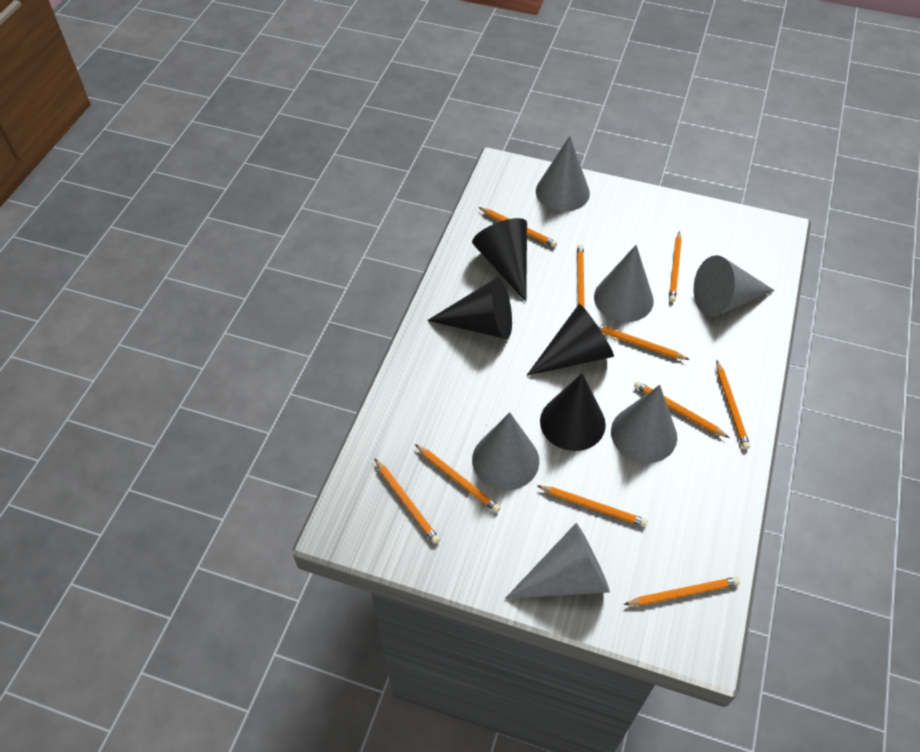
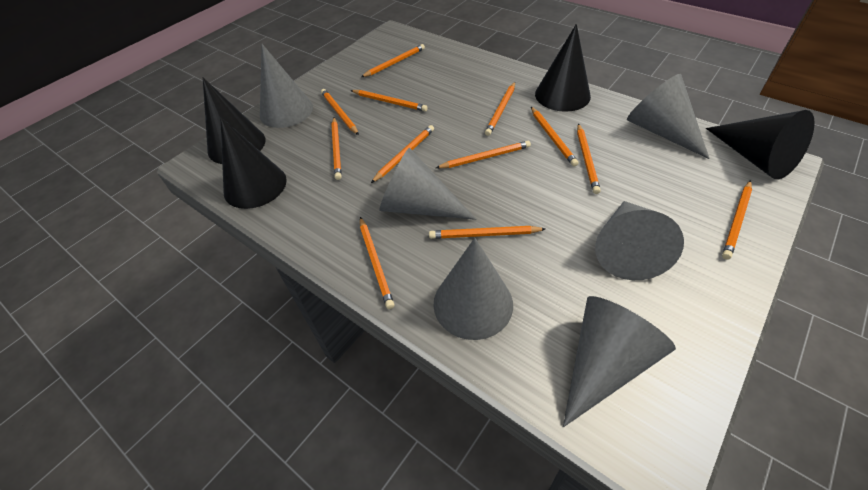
orange pencil: [374,458,440,544] [415,444,501,513] [479,207,557,247] [538,486,648,527] [577,244,585,308] [597,324,690,360] [624,577,740,606] [634,381,729,438] [669,231,682,302] [716,361,750,449] = 10 -> [321,89,359,135] [331,117,342,180] [350,90,428,111] [360,217,395,309] [361,44,425,77] [371,125,434,183] [429,226,545,239] [436,141,531,168] [485,82,515,136] [531,107,578,167] [577,124,601,194] [722,180,752,260] = 12

